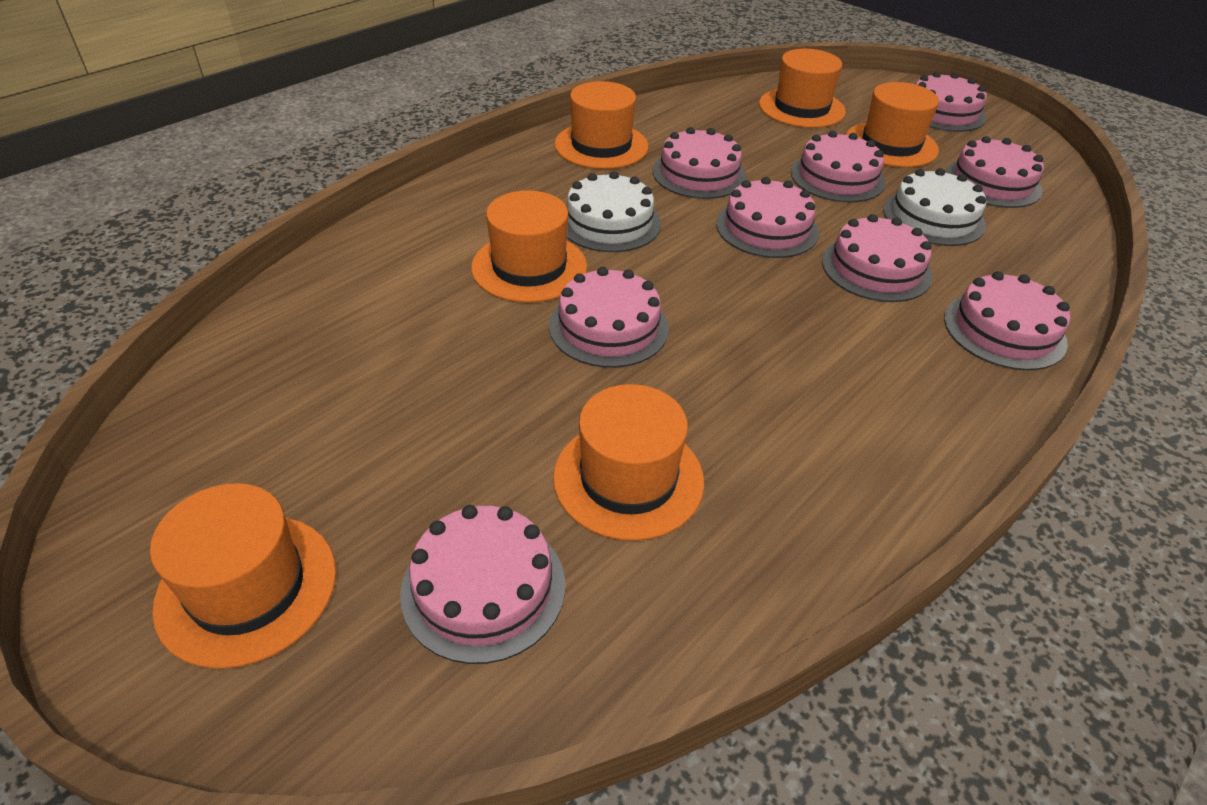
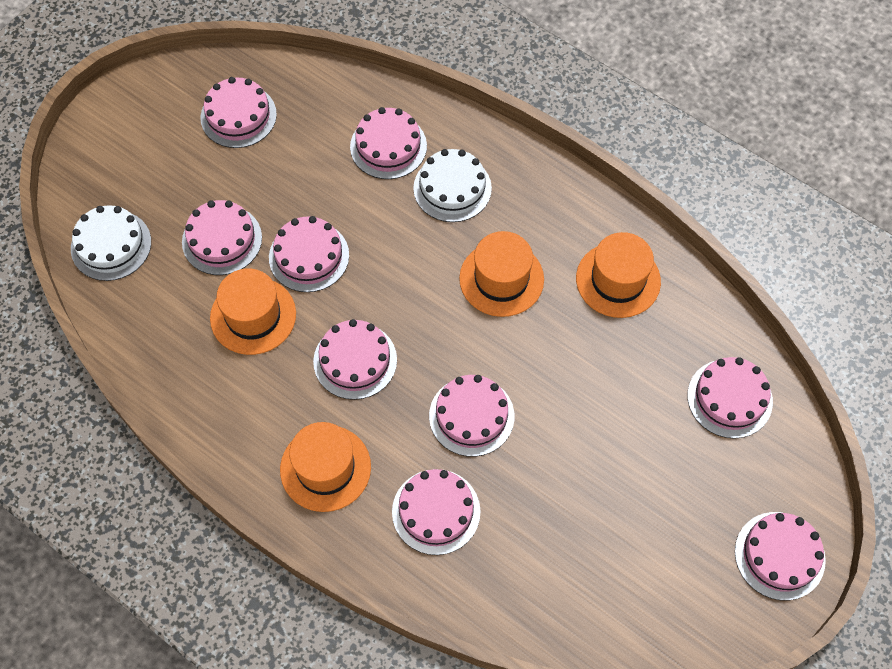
orange hat: [150,483,336,669] [471,190,587,303] [553,384,704,541] [554,81,648,169] [759,49,846,128] [846,82,939,168] = 6 -> [210,269,296,355] [280,422,371,512] [459,231,544,317] [576,232,661,318] = 4

